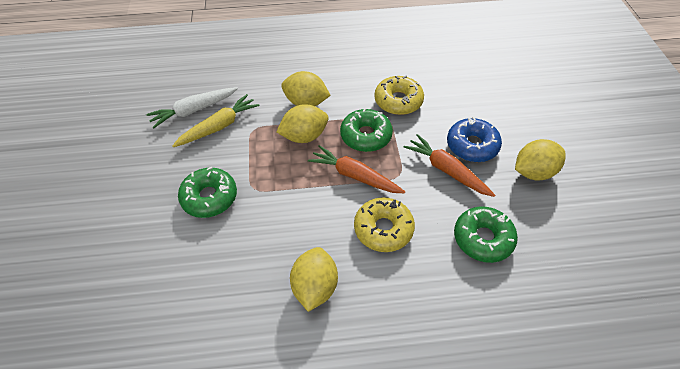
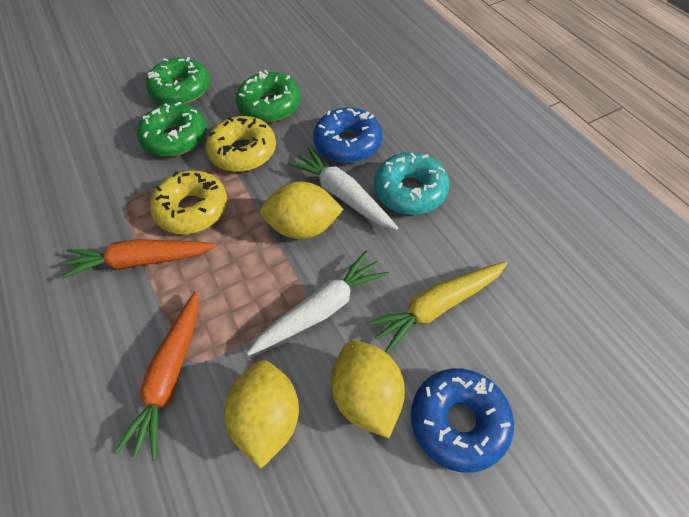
blue donut: [447,117,502,162] = 1 -> [313,108,382,163] [411,369,514,473] = 2
turquoise donut: none = 0 -> [374,152,449,215] = 1
white carrot: [146,87,238,128] = 1 -> [247,251,389,356] [287,147,398,230] = 2
yellow lemon: [276,104,328,143] [281,71,331,106] [290,247,338,312] [515,139,566,180] = 4 -> [224,360,299,468] [260,181,344,239] [331,340,405,438] = 3

